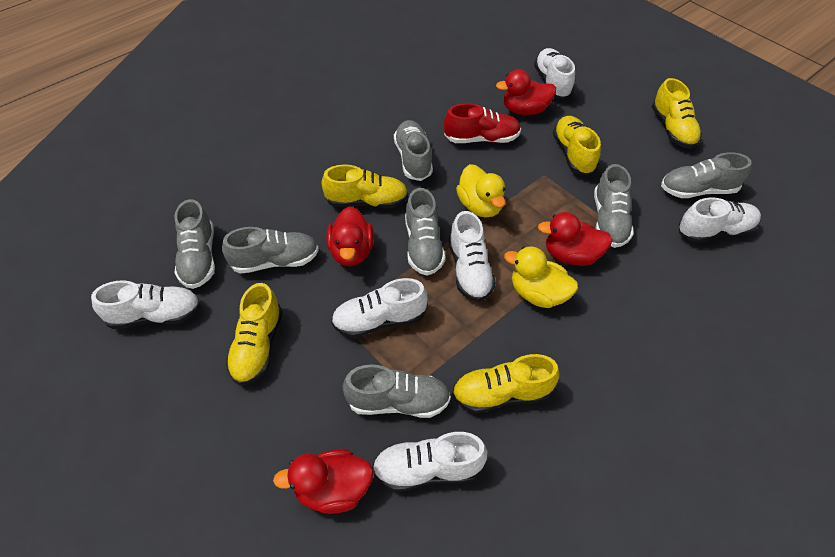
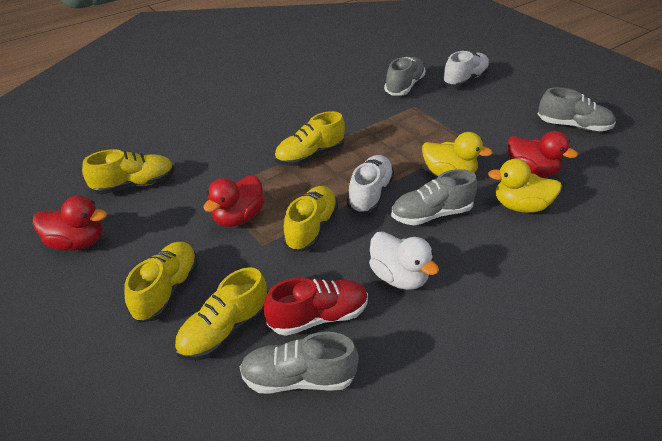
grey shoe: [174,199,215,289] [222,227,319,274] [342,364,451,418] [394,120,433,181] [405,188,445,276] [594,164,634,248] [661,152,752,198] = 7 -> [240,332,359,394] [384,57,426,95] [391,169,477,225] [538,87,616,131] = 4
red duck: [273,449,374,514] [326,206,374,266] [496,69,556,115] [538,212,613,266] = 4 -> [32,196,107,251] [203,175,264,227] [508,131,578,178] = 3
white duck: none = 0 -> [369,231,439,290] = 1
white shoe: [91,280,201,329] [331,278,428,338] [372,432,487,492] [449,211,496,302] [534,48,575,99] [679,197,761,243] = 6 -> [347,155,394,214] [442,51,490,87] = 2

